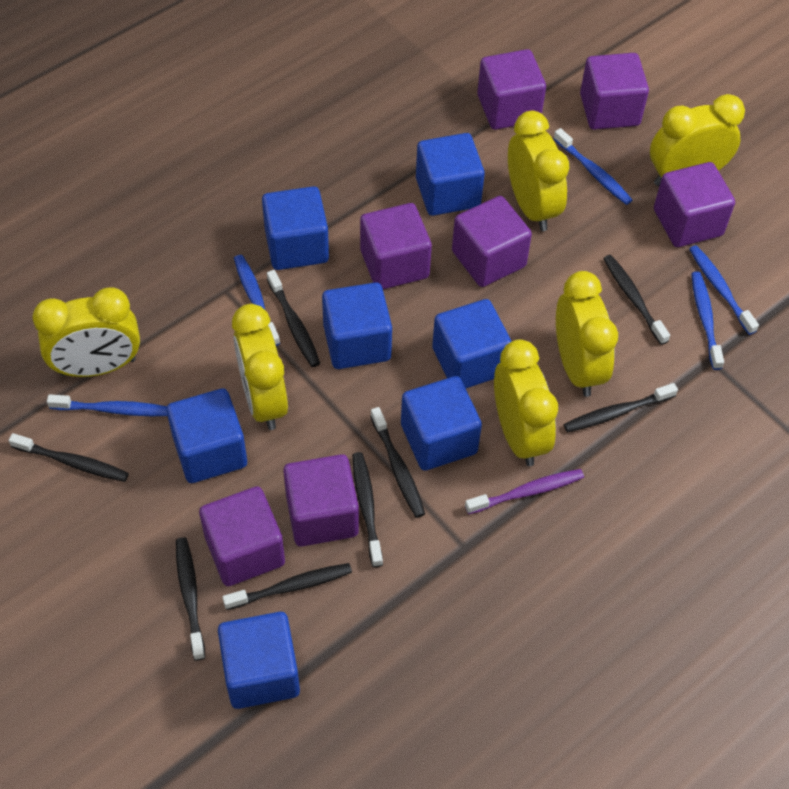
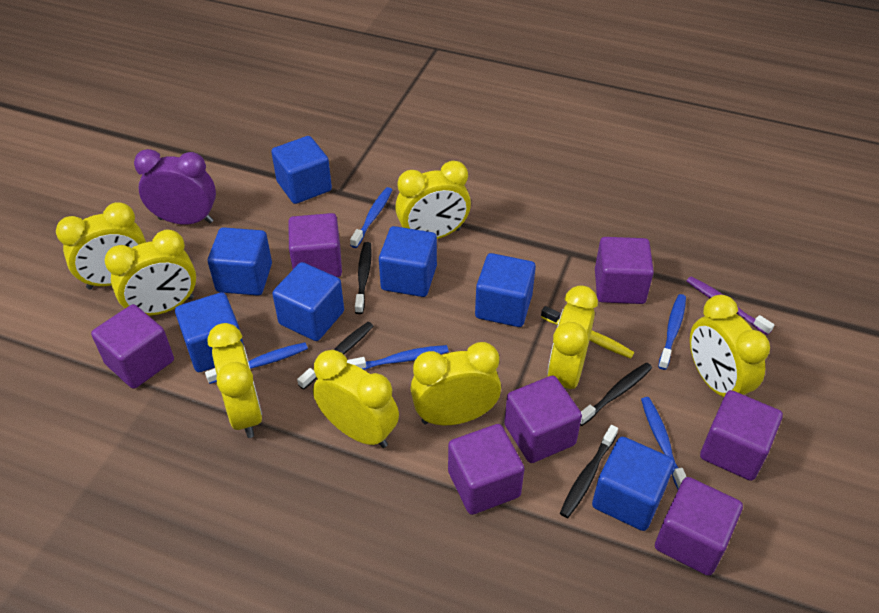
black toothbrush: [9,433,129,482] [176,538,205,661] [222,563,352,610] [267,270,320,367] [352,452,383,567] [370,407,425,518] [564,383,678,432] [603,255,670,345] = 8 -> [297,322,373,390] [355,242,372,314] [560,425,618,518] [580,362,652,426] = 4
purple clock: none = 0 -> [134,149,216,225] = 1
yellow clock: [33,287,140,377] [232,304,288,430] [494,340,558,466] [508,111,569,231] [556,271,618,397] [650,94,745,186] = 6 -> [56,202,146,290] [104,230,196,315] [207,323,262,438] [313,350,399,448] [395,161,471,239] [410,342,501,425] [547,285,598,390] [690,295,770,397] = 8
yellow toothbrush: none = 0 -> [541,306,634,359] = 1

